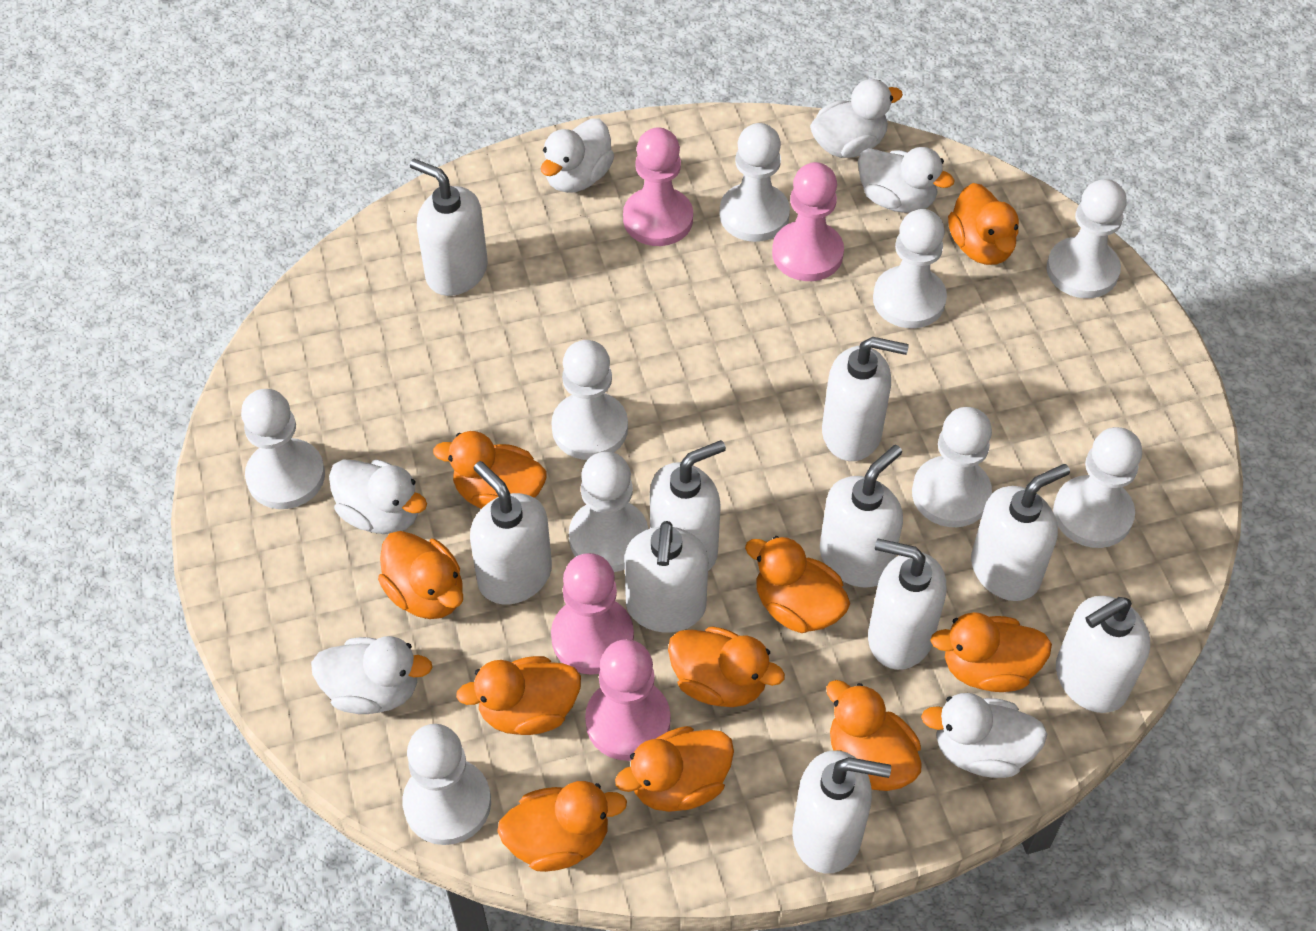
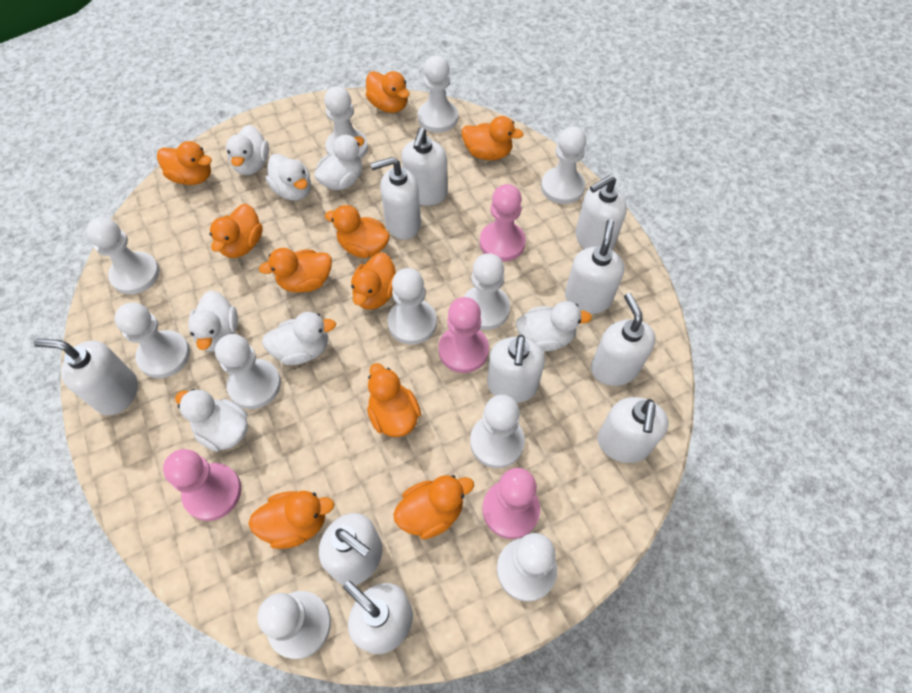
white duck: [311,636,432,714] [329,460,427,534] [541,118,614,193] [810,79,903,158] [858,147,955,213] [921,693,1048,778] = 6 -> [175,389,248,452] [188,290,238,352] [226,125,269,175] [262,312,336,365] [266,154,311,201] [314,135,364,190] [516,301,592,351] = 7
white pawn: [241,389,325,509] [402,724,491,845] [551,340,628,460] [569,452,648,572] [719,123,790,242] [873,209,947,328] [912,407,992,527] [1046,179,1127,298] [1053,427,1142,548] = 9 -> [86,217,160,294] [114,302,190,378] [215,334,281,409] [257,591,331,659] [324,86,368,159] [387,268,437,345] [418,55,458,133] [464,253,510,330] [470,395,525,468] [497,533,557,602] [541,126,586,204] = 11

